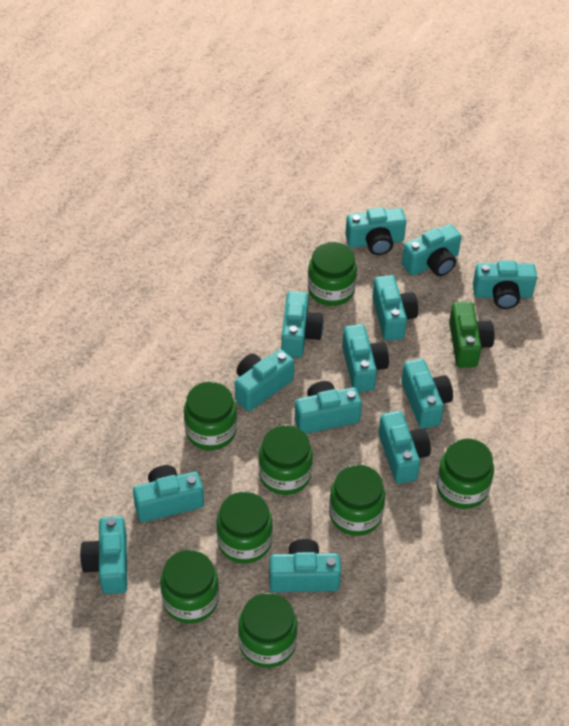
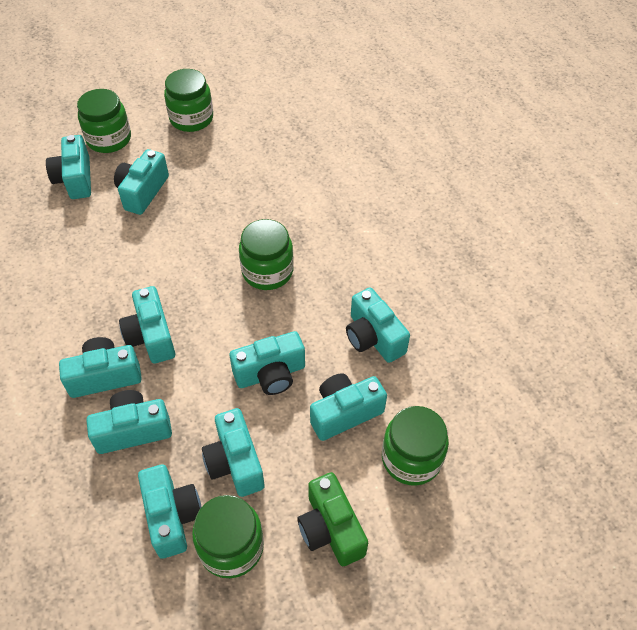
green jar: [160,550,219,624] [184,382,237,450] [216,492,273,564] [238,593,297,668] [258,425,313,495] [308,242,357,306] [329,465,385,536] [437,439,494,509] = 8 -> [77,89,131,153] [164,69,213,132] [192,495,264,578] [239,219,294,290] [382,406,449,486] = 5
turquoise camera: [80,516,127,594] [133,465,204,522] [235,349,294,411] [269,539,341,592] [281,291,324,357] [295,381,362,434] [342,324,389,392] [345,208,406,255] [372,275,418,341] [379,411,431,484] [401,359,453,429] [402,224,462,276] [473,261,537,309] = 13 -> [46,135,91,199] [59,337,142,398] [86,390,172,454] [114,149,169,215] [119,286,175,364] [138,464,201,559] [202,408,265,497] [229,331,305,395] [310,373,387,441] [346,287,410,363] = 10

